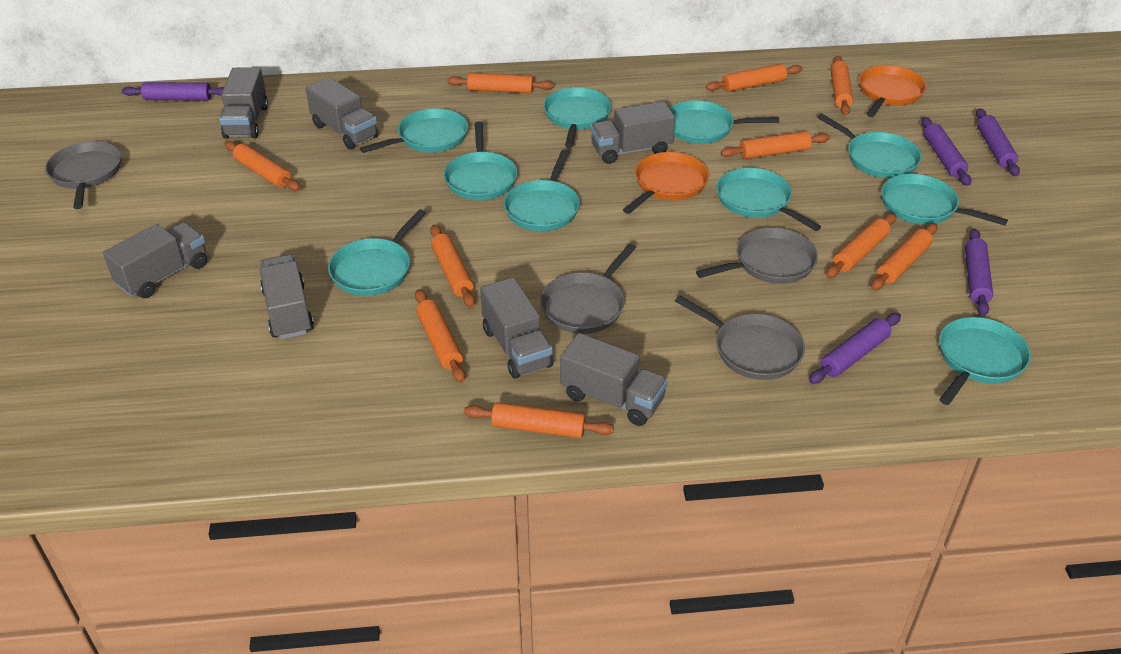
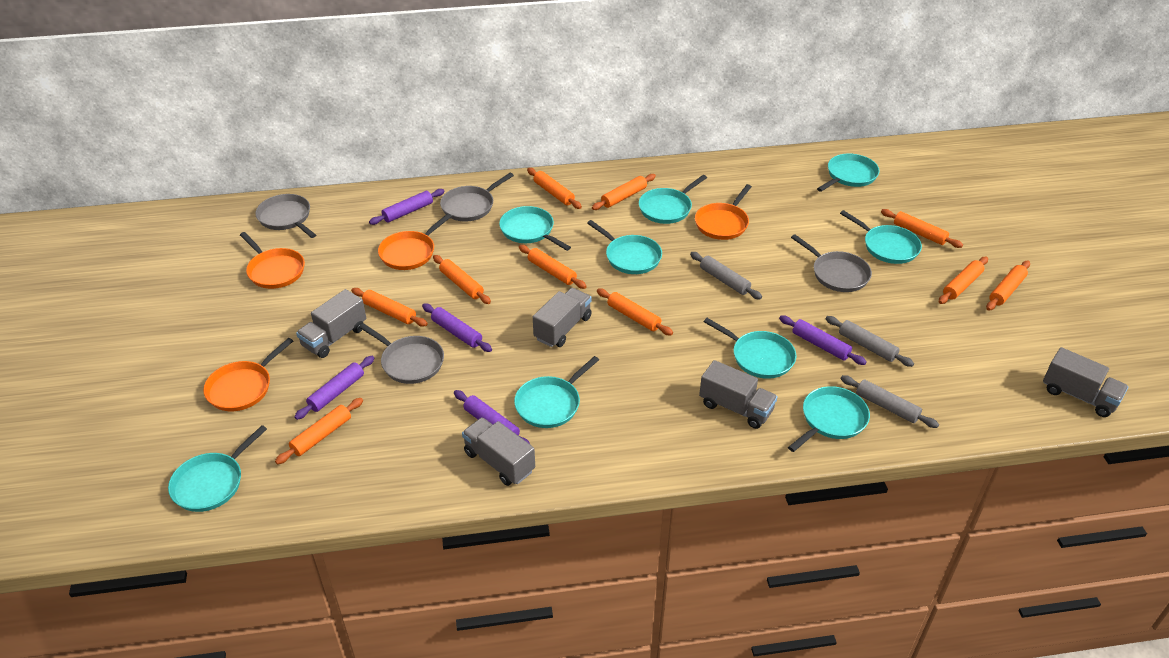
grey rolling pin: none = 0 -> [690,252,762,299] [826,316,914,367] [840,375,939,428] = 3
grey truck: [103,222,207,298] [219,68,268,138] [260,254,314,339] [306,77,378,149] [480,277,554,379] [560,333,668,426] [590,101,675,164] = 7 -> [296,289,366,358] [462,417,535,486] [533,288,592,347] [699,360,778,429] [1043,347,1128,417] = 5
orange pan: [623,152,709,214] [859,65,927,117] = 2 -> [203,338,293,411] [240,232,305,289] [378,213,452,270] [695,184,752,240] = 4
turquoise pan: [328,209,426,296] [360,108,468,153] [444,121,518,200] [504,150,580,231] [543,87,611,148] [669,100,779,144] [716,168,821,231] [817,113,922,178] [881,174,1008,226] [939,317,1031,405] = 10 -> [168,425,267,512] [499,206,571,251] [514,356,599,428] [587,220,662,274] [639,175,707,224] [704,318,796,379] [788,386,870,452] [817,154,880,192] [840,210,922,264] = 9

